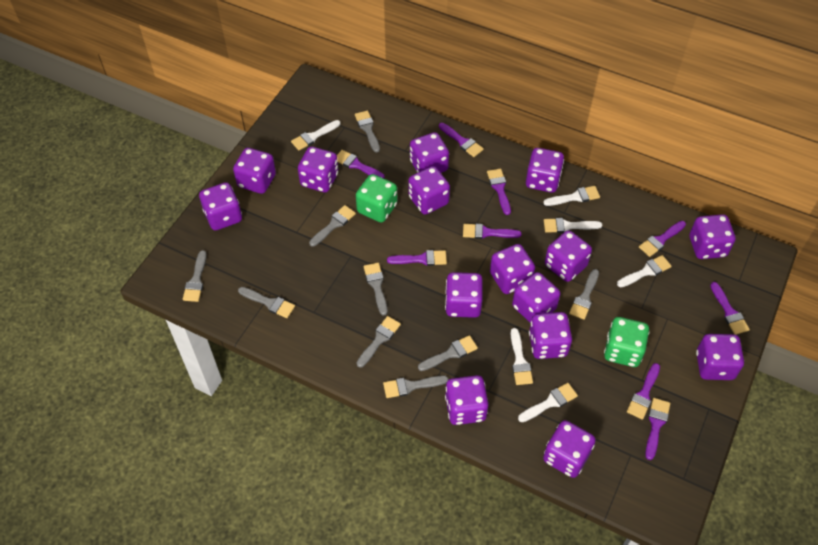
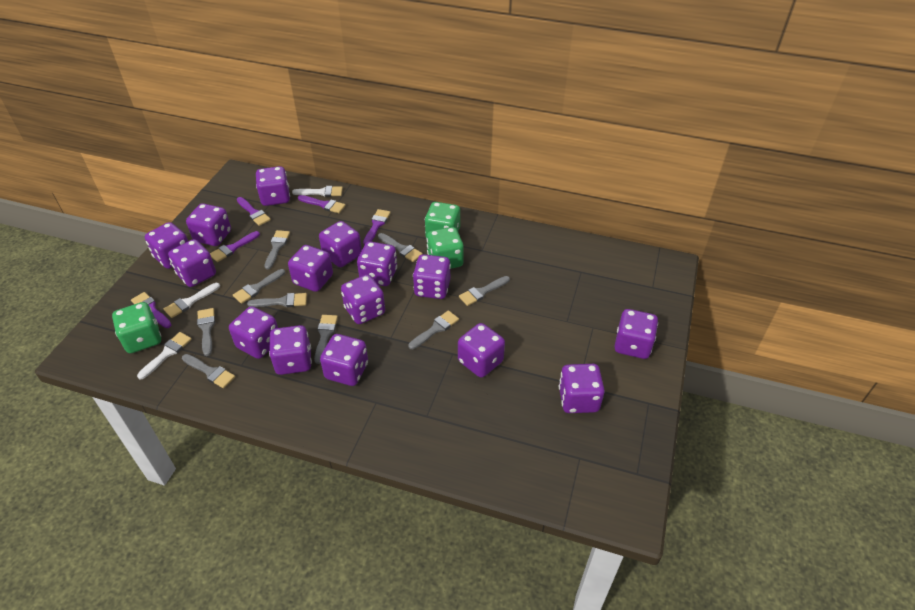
green dice: [356,174,397,223] [604,317,649,367] = 2 -> [112,302,161,353] [425,202,460,239] [427,227,464,269] = 3
purple brush: [337,150,385,178] [387,250,447,266] [439,123,484,157] [463,224,522,239] [487,169,511,215] [627,363,660,420] [639,221,686,257] [645,398,670,460] [710,282,750,335] = 9 -> [131,292,171,328] [210,231,260,262] [237,197,271,226] [298,195,346,213] [363,209,391,245] = 5
white brush: [291,120,340,150] [511,328,533,385] [518,383,578,422] [543,186,600,206] [544,218,602,233] [617,255,672,287] = 6 -> [137,332,192,379] [164,283,220,318] [292,186,343,197] = 3

